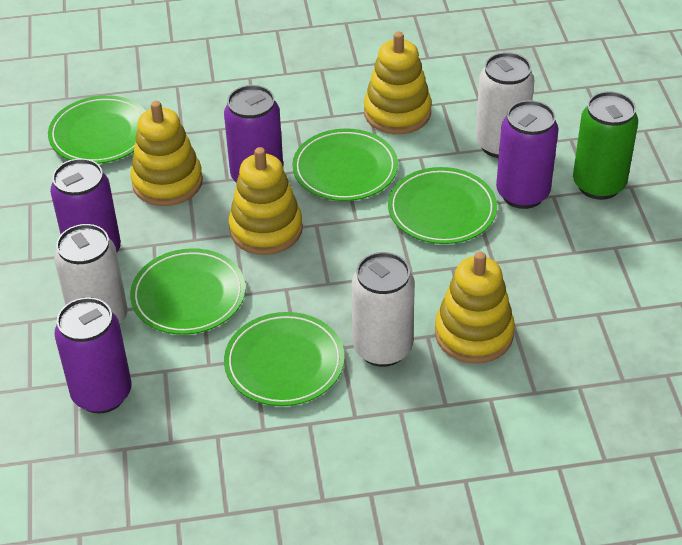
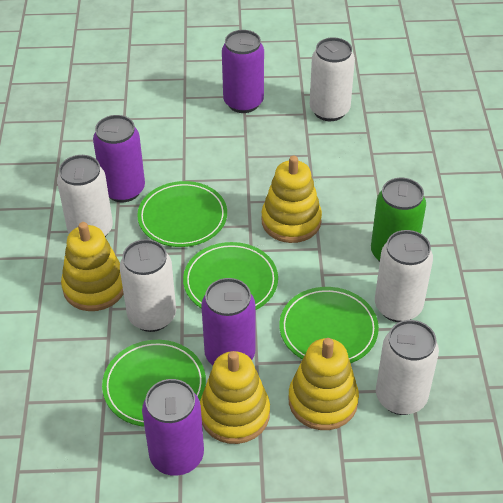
green plate: [48,95,146,164] [130,248,246,335] [224,312,345,406] [292,128,398,201] [388,167,497,244] = 5 -> [102,340,206,427] [137,181,227,247] [183,242,278,310] [279,287,379,363] = 4
white can: [54,224,128,325] [352,252,415,367] [475,52,535,158] = 3 -> [57,155,113,237] [120,239,176,332] [310,37,355,121] [375,230,433,322] [376,320,439,415] = 5

